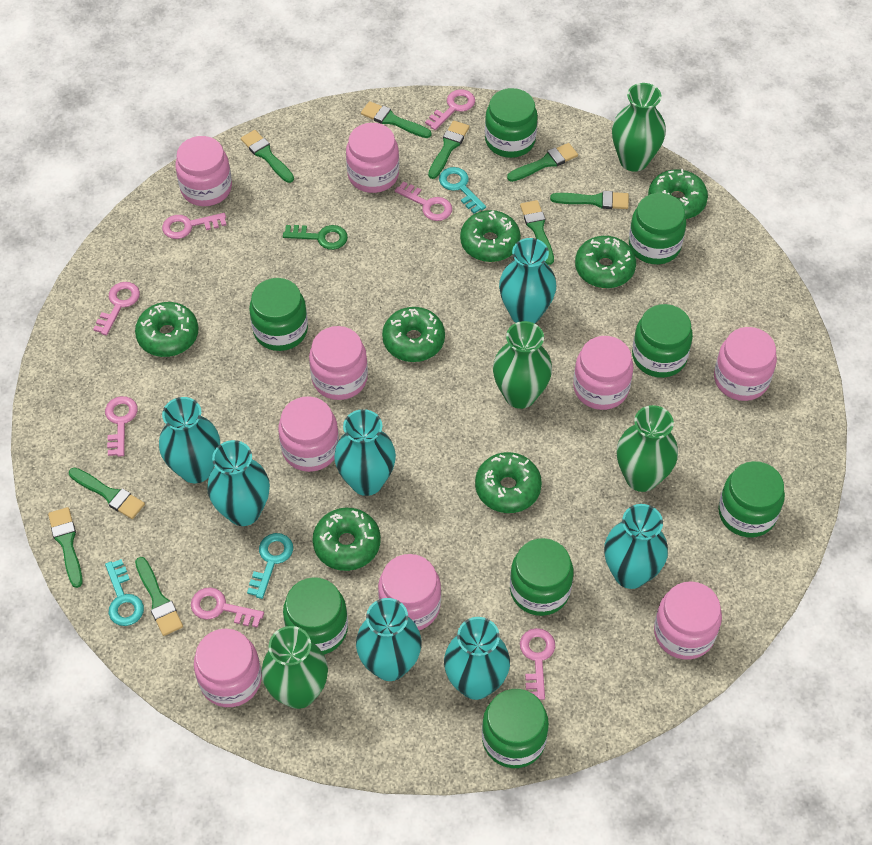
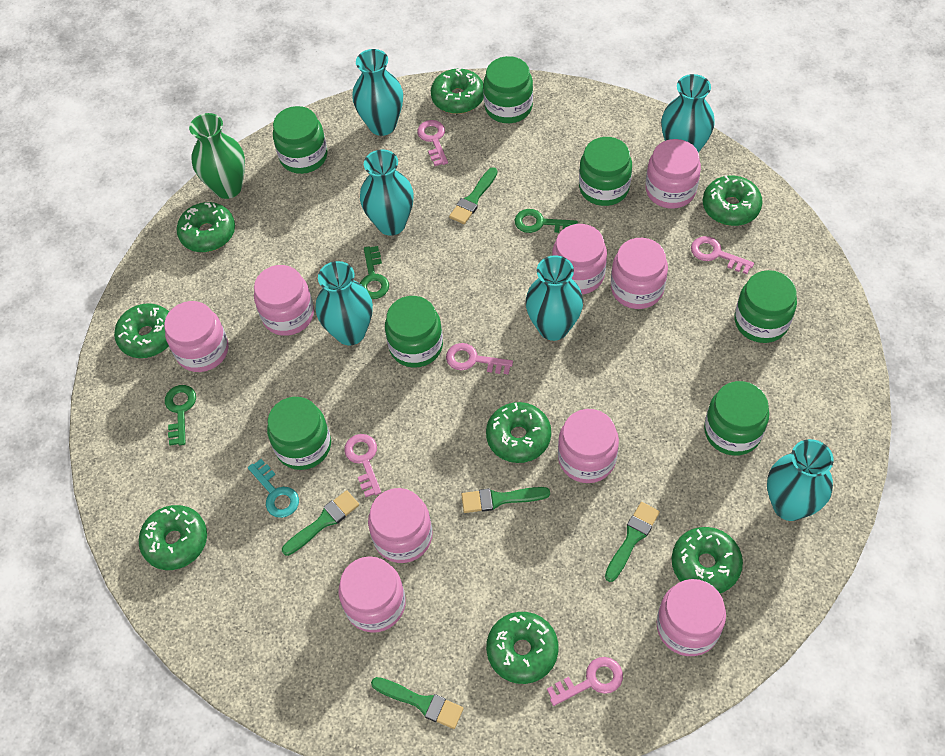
green brush: [48,507,83,588] [69,467,145,519] [135,557,183,636] [241,130,294,183] [361,101,431,138] [428,120,469,179] [507,143,578,182] [520,200,554,265] [550,191,629,209] = 9 -> [282,490,359,556] [371,677,463,729] [449,167,498,224] [461,487,550,513] [605,502,660,582] = 5
green donut: [135,302,199,357] [313,508,381,571] [382,307,445,362] [460,210,521,262] [475,452,542,513] [575,236,636,288] [648,169,708,219] = 7 -> [114,303,169,358] [139,505,207,570] [177,202,235,252] [431,68,484,114] [486,402,551,463] [486,612,558,684] [672,527,743,593] [703,175,763,226] = 8
green jar: [249,278,308,351] [283,577,348,654] [482,689,549,768] [485,88,538,158] [510,538,573,616] [629,193,686,264] [632,304,693,378] [718,461,785,537] = 8 -> [267,397,331,470] [273,106,328,174] [385,296,443,368] [483,56,533,123] [579,137,632,206] [704,381,769,456] [735,270,797,343] = 7
green key: [283,225,348,250] = 1 -> [165,385,196,445] [360,246,389,299] [515,209,578,233] = 3
green vase: [261,626,328,709] [493,321,552,409] [612,83,666,172] [617,405,678,492] = 4 -> [189,113,245,199] = 1
pink key: [93,282,140,336] [105,396,138,457] [162,213,226,239] [191,587,264,628] [395,181,452,221] [425,89,475,130] [520,628,555,700] = 7 -> [344,434,381,497] [417,120,448,166] [446,343,513,375] [547,657,623,706] [691,236,754,274] = 5
turquoise key: [105,559,144,626] [247,533,293,599] [439,167,486,214] = 3 -> [248,459,299,518] = 1
turquoise vase: [159,397,220,483] [207,440,270,526] [334,409,396,496] [356,598,422,681] [444,617,510,700] [499,238,556,323] [604,504,668,589] = 7 -> [316,261,373,345] [352,49,403,136] [360,150,414,236] [525,255,583,341] [661,74,715,153] [767,439,834,521] = 6

